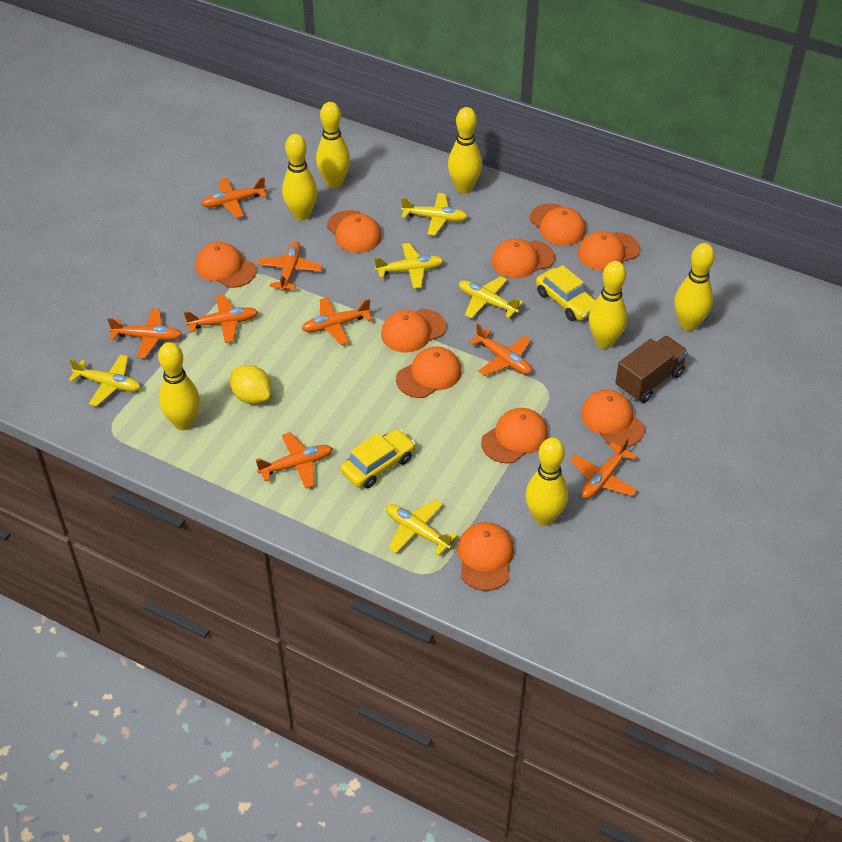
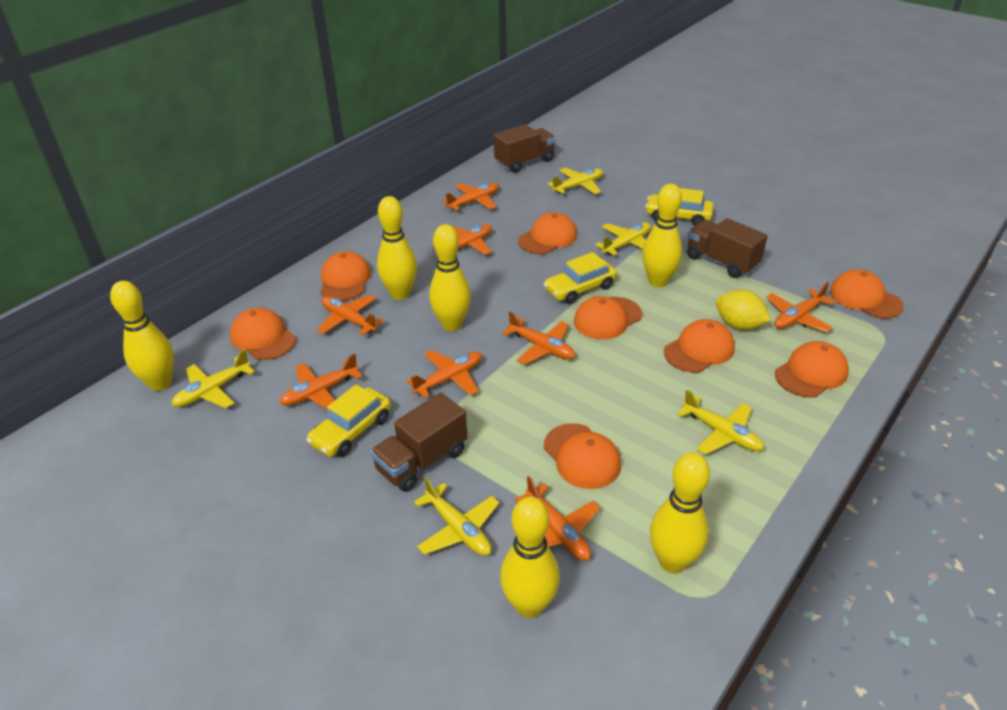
brown truck: [615,336,688,403] = 1 -> [370,392,468,492] [494,124,556,173] [687,218,768,278] = 3
orange cap: [196,242,256,288] [327,210,382,253] [381,309,446,353] [396,347,462,398] [457,522,514,591] [481,408,548,464] [492,238,555,278] [530,204,586,246] [578,231,640,271] [581,390,645,447] = 10 -> [230,308,296,360] [320,251,371,301] [518,212,577,254] [544,423,621,489] [574,296,642,339] [664,319,735,373] [775,341,849,398] [830,269,904,319] = 8
yellow bowling pin: [158,342,200,431] [282,134,317,221] [316,102,350,188] [448,107,482,194] [525,438,568,526] [589,261,627,349] [675,243,715,331] = 7 -> [110,281,174,391] [377,196,417,300] [429,224,471,331] [500,497,560,618] [642,184,682,287] [650,453,710,574] = 6
yellow car: [341,429,415,488] [536,265,596,321] = 2 -> [306,384,391,457] [544,252,617,304] [645,188,714,226] = 3

